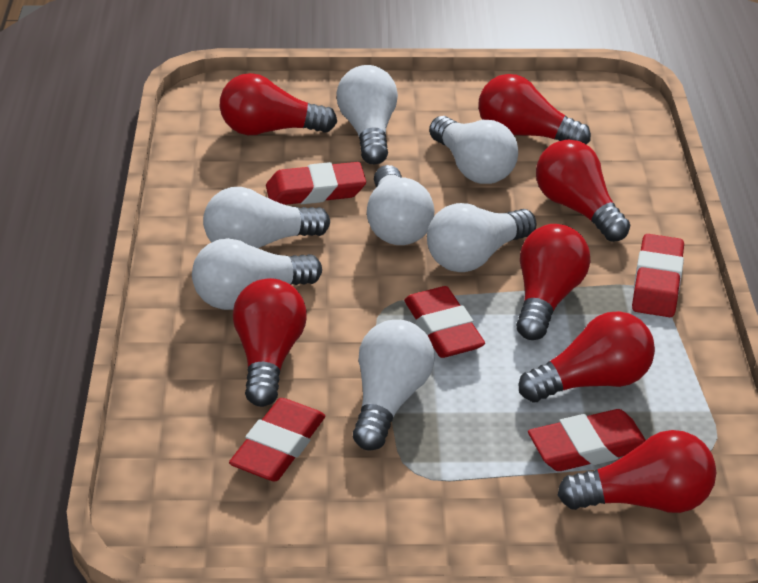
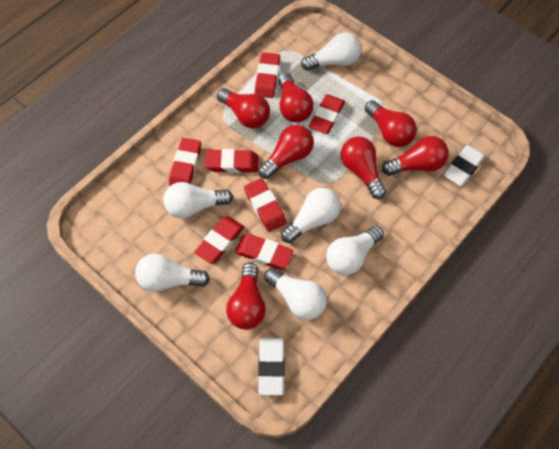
red eraser: [229,398,325,481] [266,162,366,205] [404,286,485,358] [528,409,646,471] [632,234,684,317] = 5 -> [169,138,201,186] [194,216,244,264] [205,149,259,173] [235,234,294,270] [244,178,287,232] [255,52,280,98] [309,94,345,134] = 7
white eraser: none = 0 -> [258,338,284,395] [444,145,486,186] = 2
white light bulb: [192,238,322,310] [203,187,330,248] [337,65,398,164] [353,320,435,451] [367,165,435,245] [427,203,537,272] [429,116,518,184] = 7 -> [135,253,210,292] [163,182,233,219] [264,268,327,320] [281,188,341,243] [301,32,361,71] [326,226,384,275] = 6

